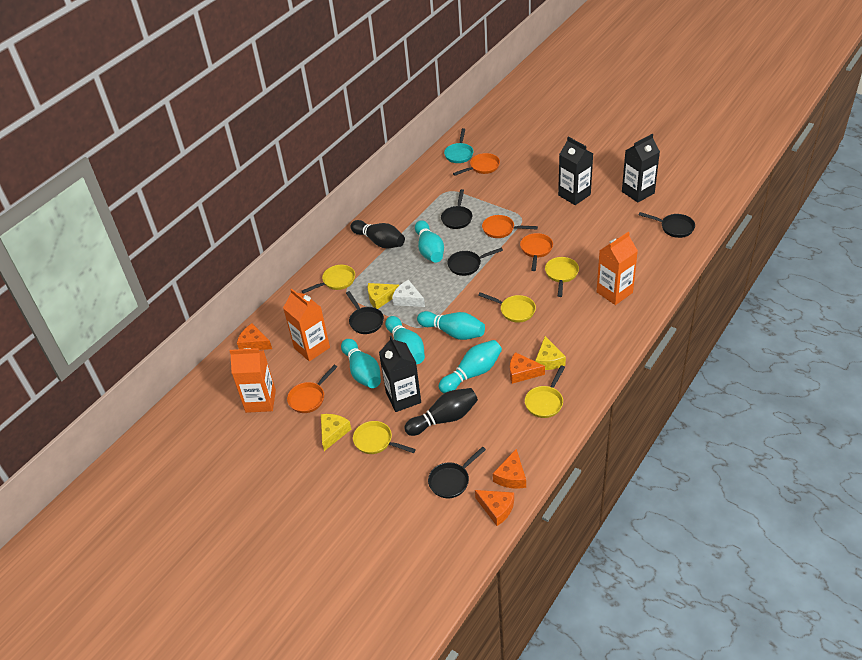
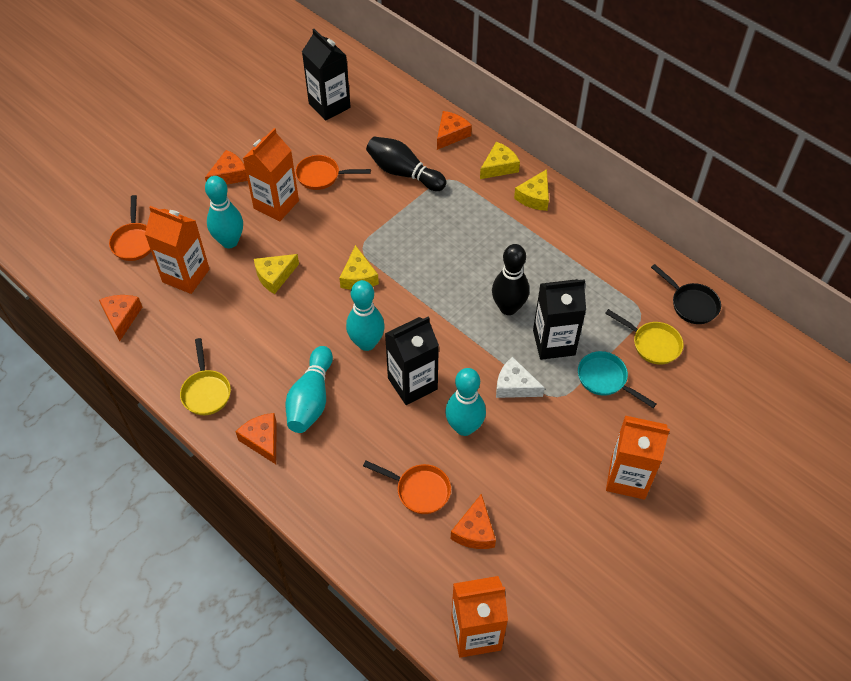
black pan: [346,291,384,334] [428,447,486,498] [441,189,472,229] [447,248,503,276] [639,212,695,238] = 5 -> [651,264,721,324] = 1
orange carton: [230,348,276,413] [283,288,330,361] [597,232,638,305] = 3 -> [145,206,209,294] [243,128,299,222] [451,576,508,658] [606,416,670,500] = 4
orange cheese: [237,324,272,350] [475,490,514,526] [493,449,526,489] [510,352,545,384] = 4 -> [99,295,142,341] [205,150,248,184] [236,413,277,464] [437,111,472,150] [451,494,496,549] = 5
orange pan: [287,365,337,413] [453,153,500,176] [482,215,538,238] [520,233,553,271] = 4 -> [109,195,151,261] [295,155,371,190] [363,460,451,514] = 3
turquoise bowling pin: [341,339,381,388] [385,316,425,364] [415,220,444,263] [417,311,485,340] [439,340,502,394] = 5 -> [205,176,243,248] [285,346,333,433] [346,280,385,351] [445,368,486,436] = 4
yellow cheese: [321,414,351,451] [368,283,399,309] [535,336,566,370] = 3 -> [254,254,299,294] [339,245,379,290] [480,142,520,179] [514,169,549,211] = 4
yellow pan: [302,265,355,294] [353,421,416,454] [478,292,536,323] [525,366,565,418] [545,257,579,297] = 5 -> [180,338,231,415] [605,309,684,365] = 2

